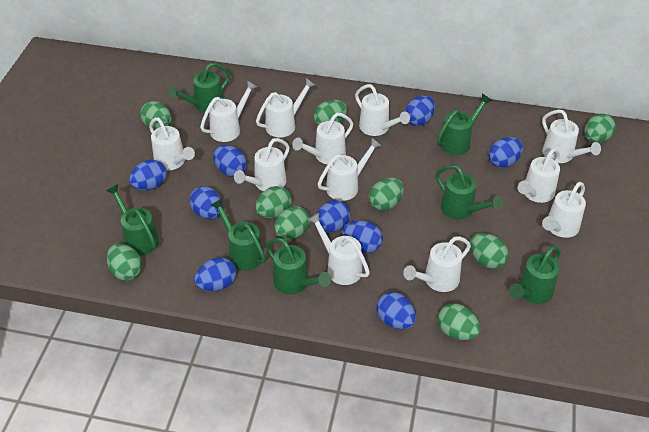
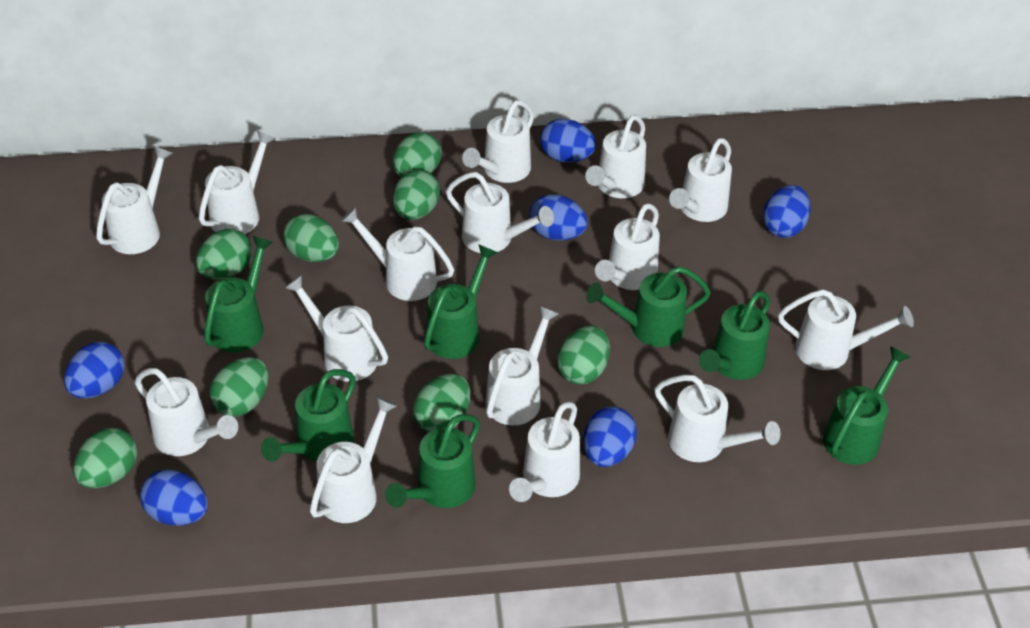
blue egg: [129,160,167,190] [189,186,223,219] [194,257,236,291] [213,145,247,177] [314,200,350,233] [342,221,383,253] [376,292,416,329] [405,95,435,126] [488,137,523,168] = 9 -> [64,341,125,399] [140,469,208,526] [529,194,588,241] [540,119,596,162] [583,407,637,467] [763,185,811,238] = 6
green egg: [107,243,142,281] [140,101,172,129] [255,186,292,218] [274,206,310,240] [313,100,347,125] [369,178,404,211] [437,303,480,340] [470,233,508,269] [584,113,616,143] = 9 -> [73,428,137,488] [196,229,252,280] [209,357,268,417] [283,214,339,262] [393,132,442,177] [393,169,440,220] [413,374,471,432] [557,325,610,385] = 8
white watering can: [149,117,195,170] [200,80,257,142] [234,138,290,191] [256,78,315,138] [292,113,353,165] [308,213,370,285] [318,138,382,201] [355,84,410,136] [403,236,471,292] [518,148,560,203] [542,110,601,163] [542,182,586,238] = 12 -> [96,146,173,254] [135,368,238,456] [199,130,276,234] [284,275,388,382] [310,396,398,523] [341,206,454,301] [446,172,554,253] [462,100,534,183] [485,306,559,425] [509,402,580,502] [585,115,646,198] [595,203,660,290] [654,375,781,462] [669,138,732,222] [778,289,914,370] = 15

